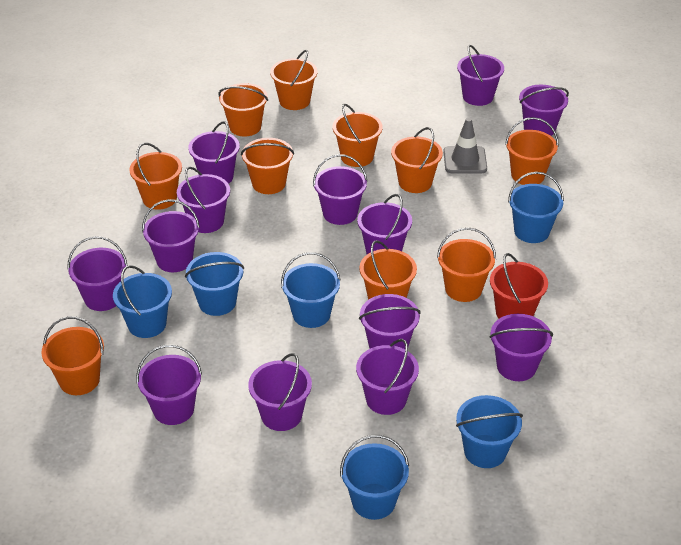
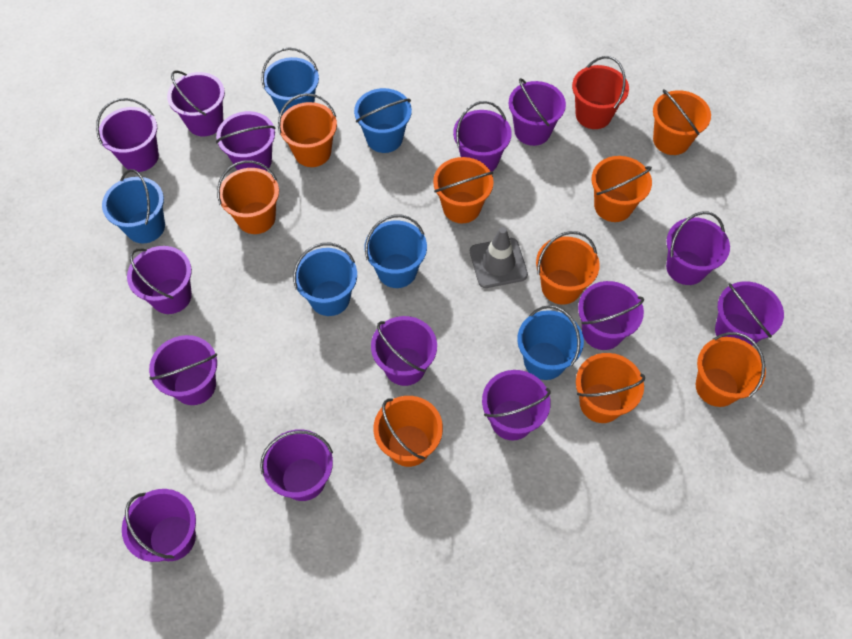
orange bucket: [41,316,104,395] [129,143,182,210] [218,83,268,136] [241,138,294,194] [270,50,317,110] [333,104,383,167] [359,240,417,300] [391,127,443,193] [437,227,496,302] [505,117,559,185] = 10 -> [217,160,279,234] [278,93,337,167] [373,396,443,467] [433,157,494,223] [536,231,600,305] [576,353,645,423] [591,156,652,222] [653,89,711,155] [696,332,766,407] = 9
purple bucket: [67,236,128,311] [136,345,202,425] [142,199,200,272] [177,167,230,233] [188,121,240,184] [248,353,312,431] [313,154,367,225] [356,339,419,415] [357,194,412,254] [359,294,421,349] [457,45,504,106] [489,314,553,381] [519,85,569,136] = 13 -> [96,98,159,172] [122,489,196,562] [127,246,192,314] [149,335,217,405] [167,70,225,136] [216,111,276,171] [260,429,333,501] [371,316,437,386] [453,101,512,171] [482,370,551,441] [509,78,566,146] [578,281,644,350] [666,211,730,285] [715,281,784,346] = 14

